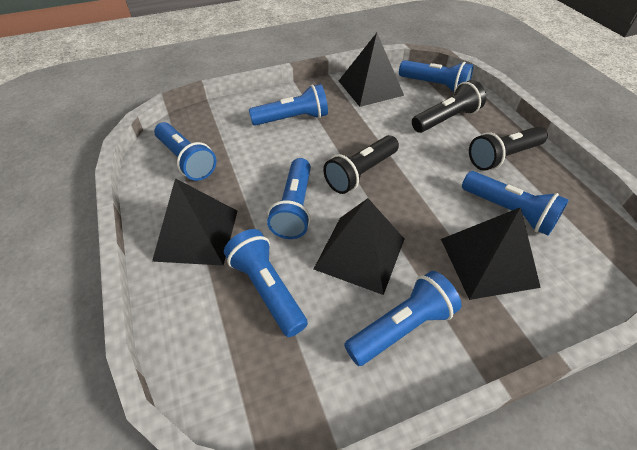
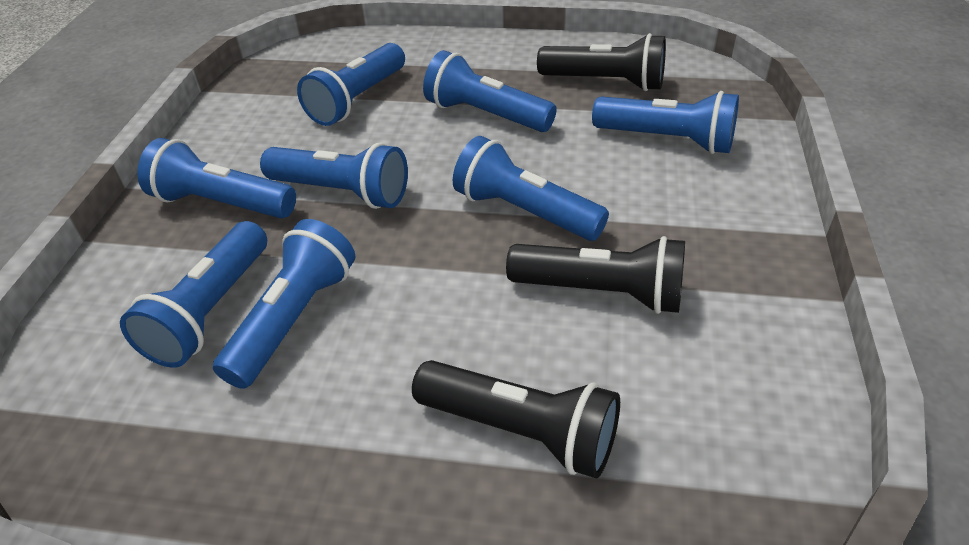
black pyramid: [152,178,237,266] [314,198,404,295] [339,33,404,107] [441,207,541,300] = 4 -> none = 0
blue flashlight: [154,122,217,181] [224,229,308,337] [249,84,328,126] [267,158,311,239] [344,271,462,366] [399,60,473,93] [462,171,569,236] = 7 -> [120,221,267,368] [137,138,296,218] [213,219,356,389] [260,143,408,209] [297,43,405,126] [423,50,557,132] [453,136,609,241] [592,91,739,154] = 8

